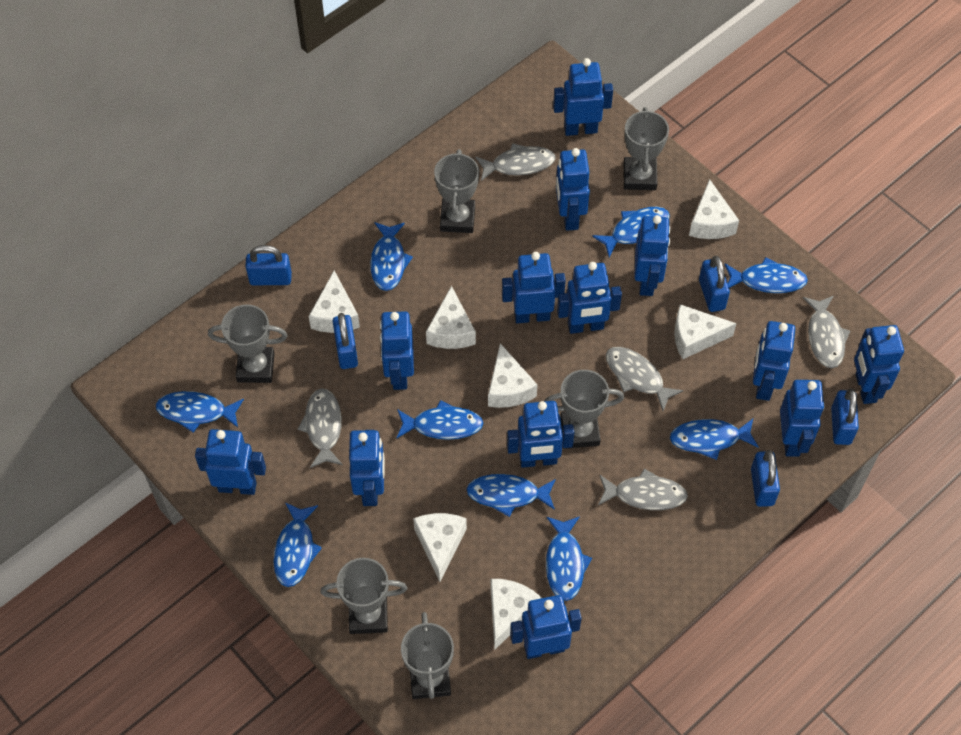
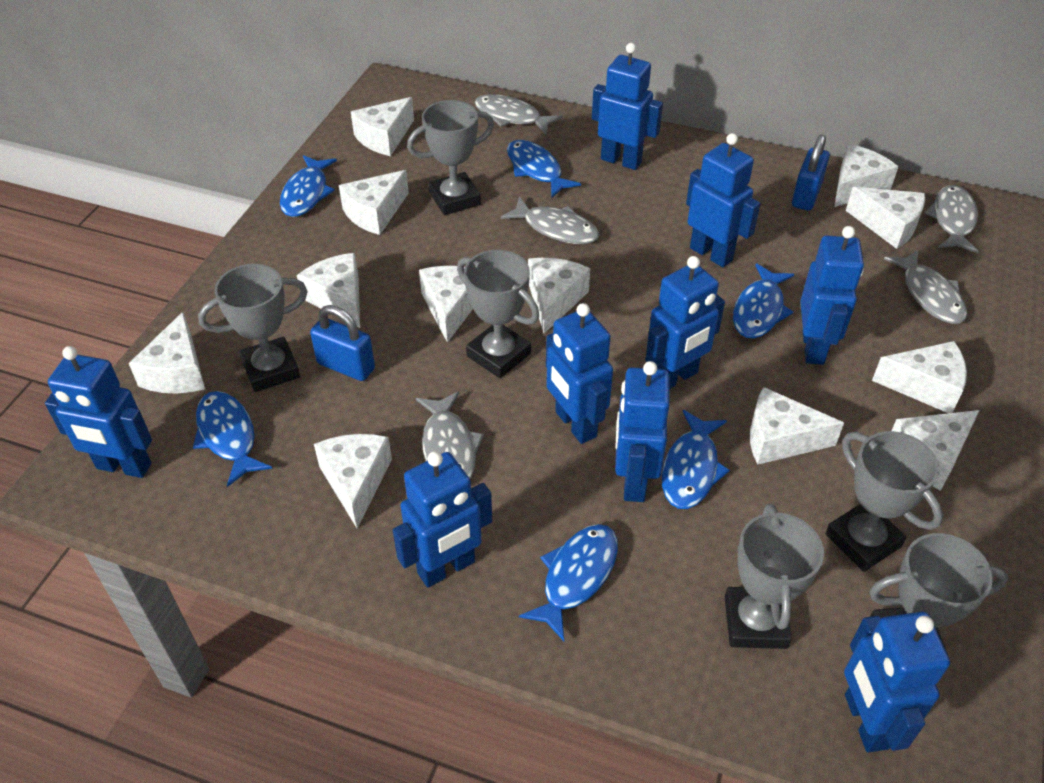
blue fish: [156,391,244,433] [273,502,322,587] [370,222,413,291] [396,400,483,440] [466,474,556,517] [546,516,592,601] [592,207,670,257] [670,419,759,460] [724,257,808,293] = 9 -> [193,391,272,487] [280,155,337,217] [507,140,581,197] [519,524,618,641] [662,410,730,509] [733,263,794,339] = 6
blue padlock: [245,245,292,285] [333,313,358,369] [699,256,730,312] [751,450,780,507] [831,388,859,445] = 5 -> [310,305,375,381] [792,134,830,211] = 2
blue robot: [195,429,266,495] [349,430,385,506] [380,311,414,390] [502,252,566,323] [507,401,574,468] [510,595,582,659] [553,58,613,136] [556,148,590,231] [557,262,622,334] [634,215,670,296] [753,321,795,401] [780,380,824,457] [854,325,904,404] = 13 -> [45,346,152,478] [393,451,492,587] [546,303,613,444] [592,43,663,170] [615,361,670,502] [645,256,725,388] [686,133,761,267] [800,226,864,365] [844,612,950,753] = 9
white cheese: [309,271,360,333] [413,513,467,582] [426,286,476,349] [488,343,538,408] [490,579,542,650] [674,304,737,359] [689,179,739,239] = 7 -> [129,312,205,393] [297,253,360,328] [314,434,392,528] [339,170,409,235] [351,97,414,156] [419,266,473,343] [528,258,590,334] [750,387,844,465] [834,144,898,207] [846,187,925,249] [872,341,967,413] [892,410,979,491] = 12

